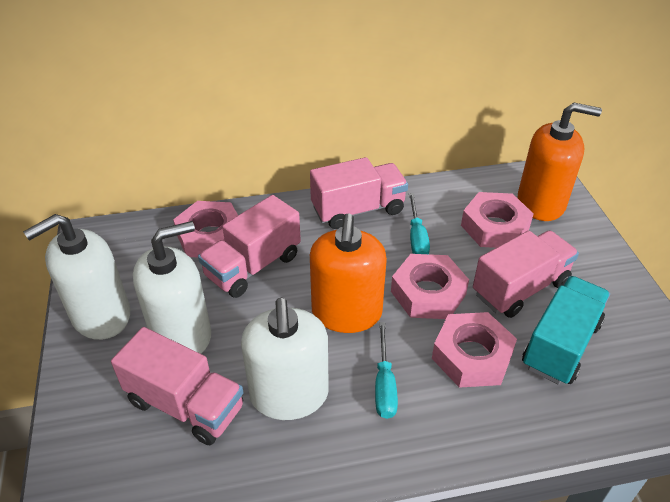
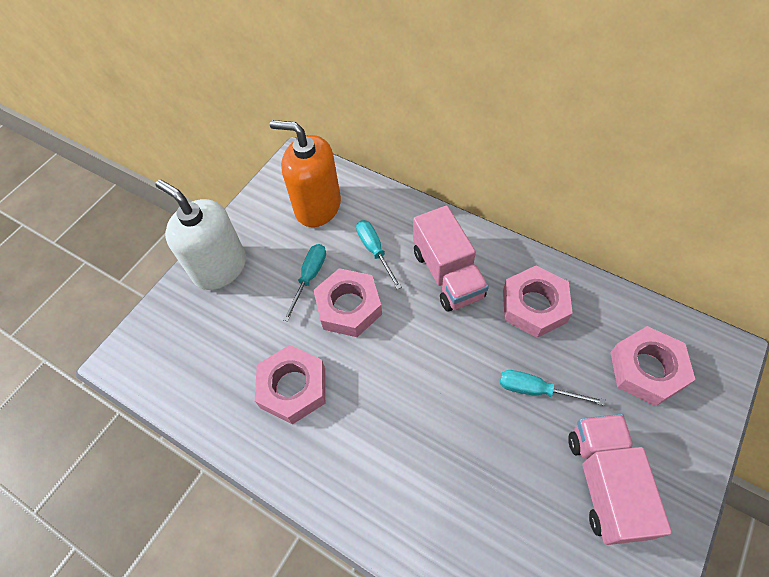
orange soap dispenser: [310,213,387,333] [518,103,602,221] = 2 -> [270,120,341,227] = 1
pink truck: [111,327,244,445] [198,195,301,298] [310,157,408,229] [473,230,579,318] = 4 -> [413,205,489,312] [568,414,672,545] = 2
turquoise screwdriver: [375,322,398,419] [409,193,430,254] = 2 -> [283,244,326,322] [356,220,402,289] [500,370,605,406] = 3
turquoise truck: [522,276,610,385] = 1 -> none = 0
white soap dispenser: [23,214,130,340] [133,221,211,354] [241,298,329,420] = 3 -> [155,179,246,290] = 1

